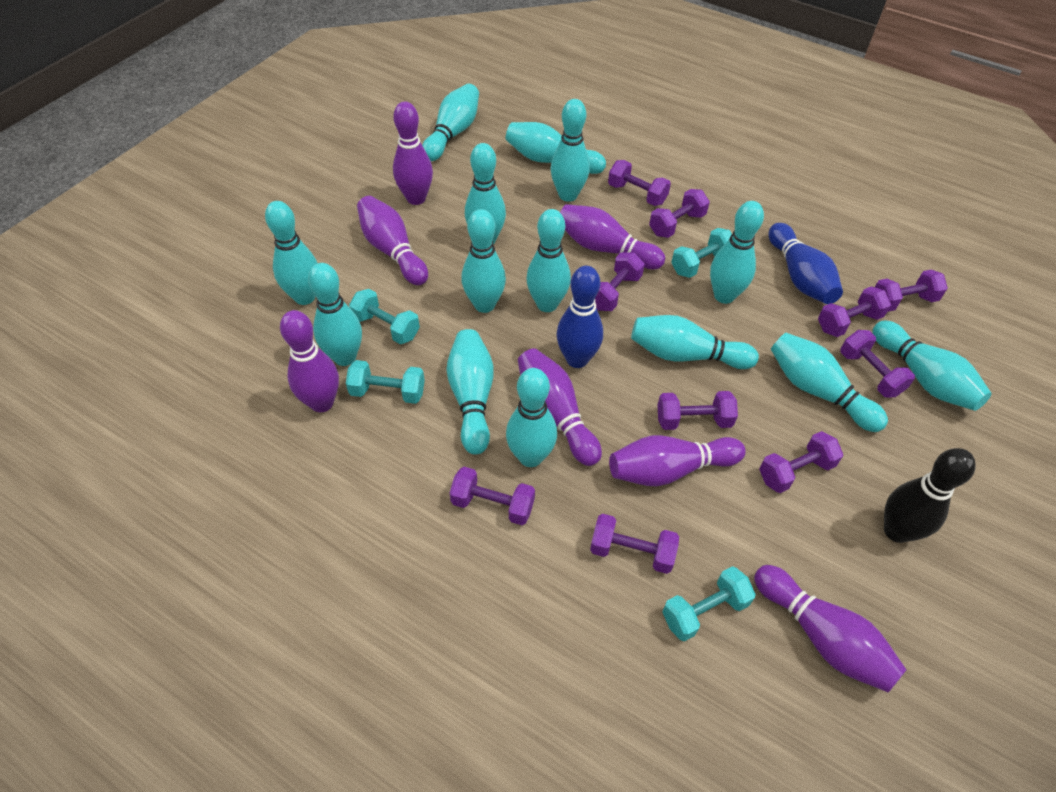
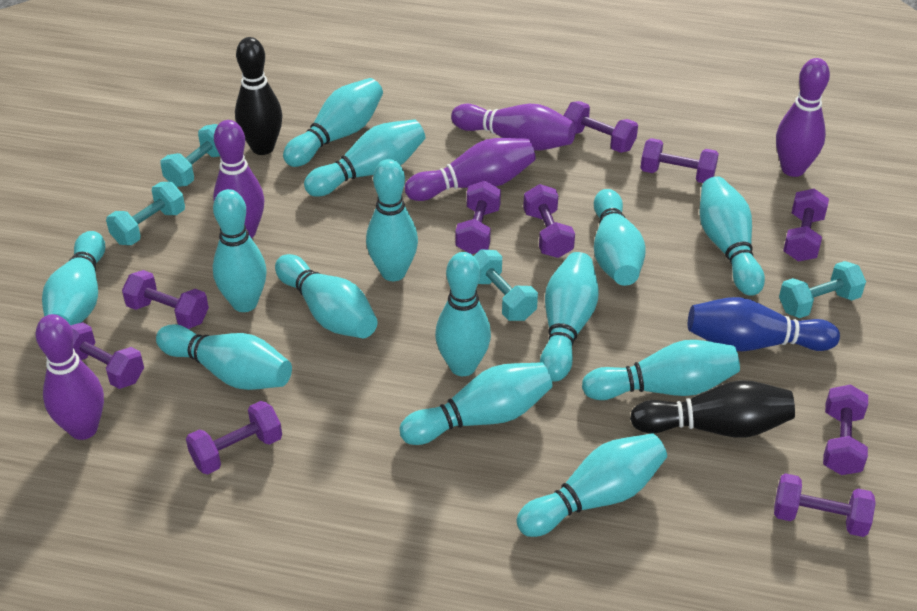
black bowling pin: [884,448,976,543] = 1 -> [235,37,282,155] [630,380,795,437] = 2
blue bowling pin: [557,266,603,368] [769,223,843,304] = 2 -> [688,297,840,351] = 1
purple bowling pin: [280,310,339,412] [357,196,428,285] [393,101,433,205] [518,348,602,466] [560,204,665,269] [609,435,746,486] [754,565,907,693] = 7 -> [35,314,104,440] [213,120,264,238] [405,138,536,201] [451,104,576,151] [776,58,830,177] = 5

